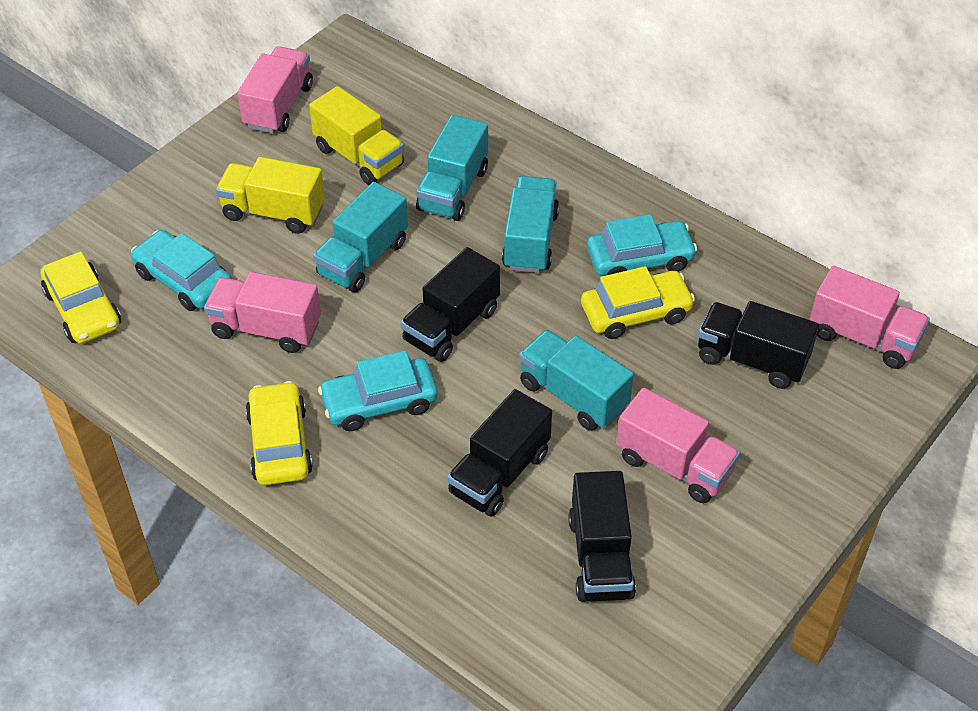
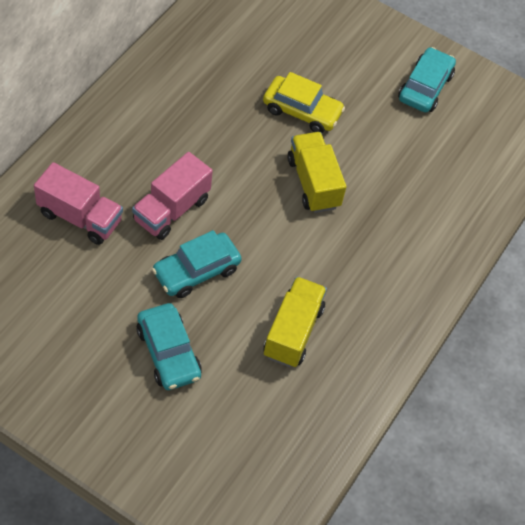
black truck: [401,247,500,362] [447,389,552,517] [568,471,636,602] [698,301,819,389] = 4 -> none = 0
pink truck: [204,272,321,353] [237,46,313,133] [616,388,740,503] [809,266,930,369] = 4 -> [34,162,123,245] [132,152,213,240] = 2
turquoise truck: [313,182,408,292] [416,115,488,221] [502,176,559,273] [519,330,634,431] = 4 -> none = 0
yellow car: [41,252,121,344] [245,381,313,485] [581,266,695,339] = 3 -> [263,72,345,133] = 1

